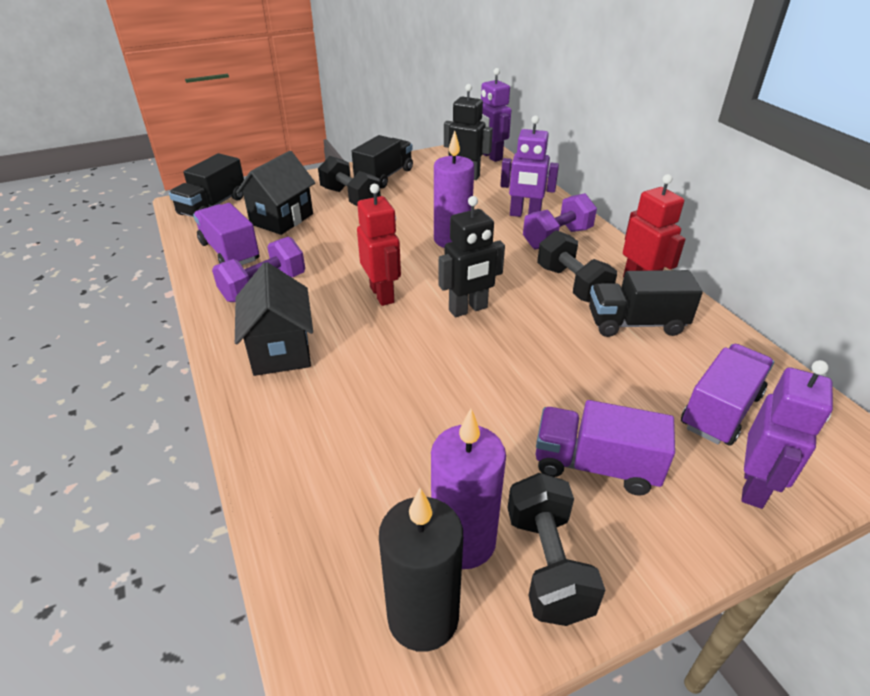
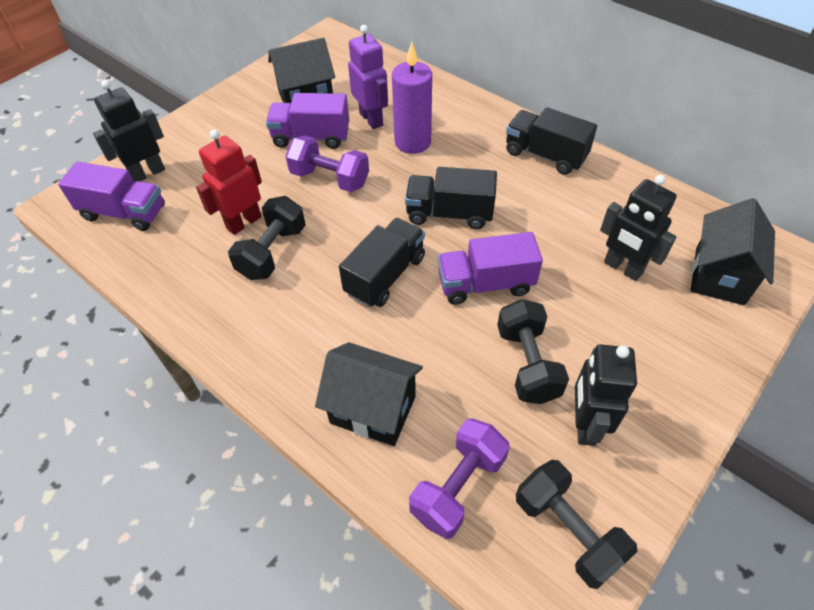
black candle: [379,488,463,652] = 1 -> none = 0
black house: [235,262,313,376] [236,151,316,235] = 2 -> [268,38,335,103] [315,342,423,446] [691,198,775,305] = 3
black robot: [439,196,505,317] [444,84,493,180] = 2 -> [93,80,165,182] [575,344,637,446] [600,175,677,281] = 3
purple candle: [431,408,506,569] [434,131,474,248] = 2 -> [392,41,432,154] = 1
purple robot: [480,68,511,162] [500,116,559,217] [741,360,833,509] = 3 -> [348,25,388,129] = 1
red robot: [357,184,401,306] [623,174,686,278] = 2 -> [196,129,262,235] = 1

